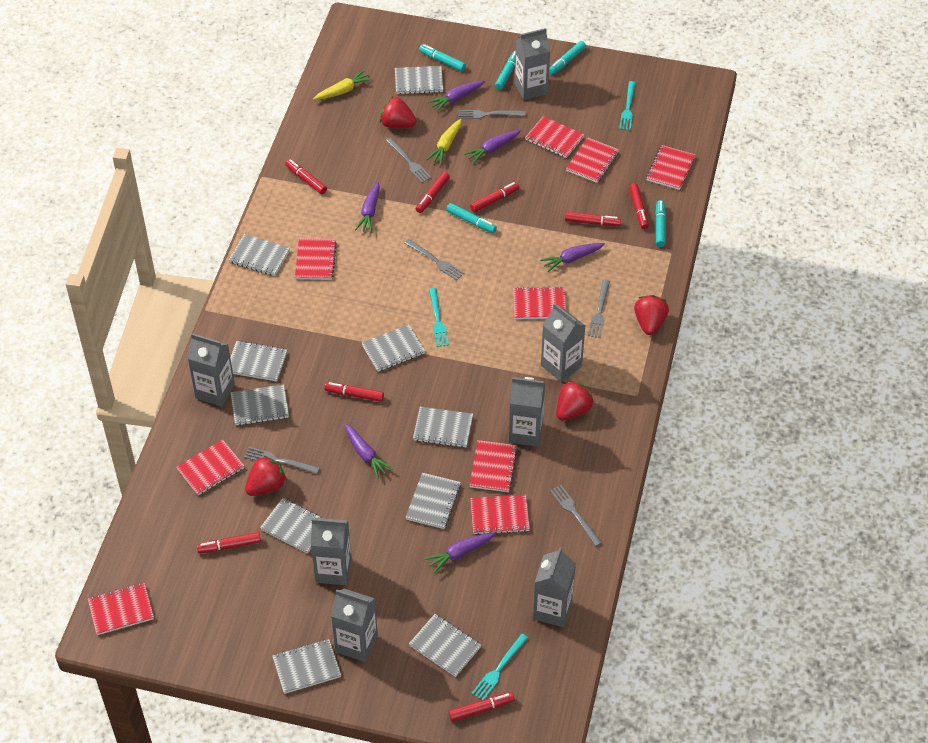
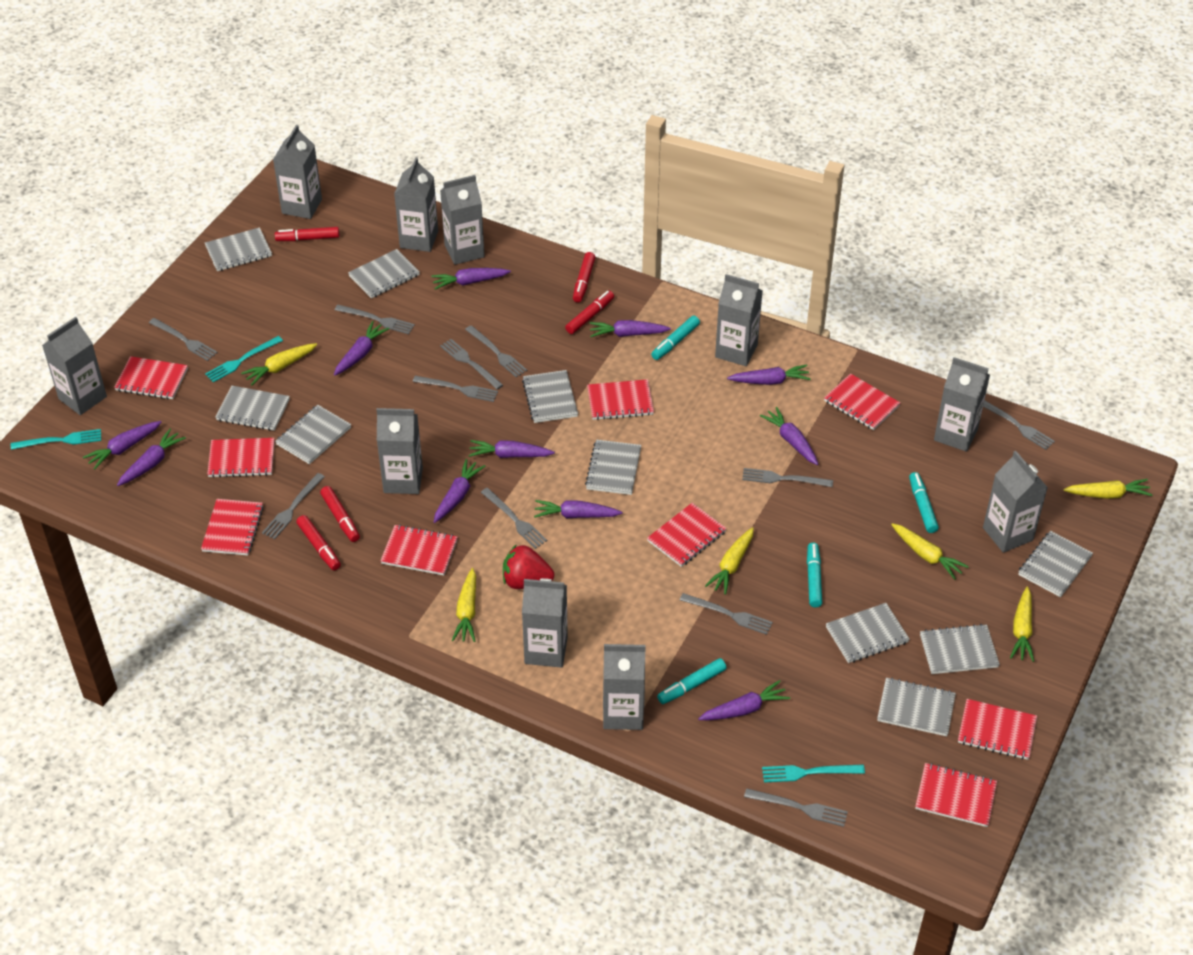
grey carton: [187,333,235,407] [311,518,352,585] [331,589,378,662] [508,377,545,447] [515,28,550,100] [533,547,576,627] [541,303,585,382] = 7 -> [42,317,107,415] [273,125,322,219] [376,408,423,494] [394,157,438,252] [440,175,485,265] [522,578,568,668] [603,644,646,730] [715,274,763,366] [934,357,990,452] [983,451,1048,553] = 10
grey fork: [244,447,320,474] [385,137,432,183] [404,239,464,281] [458,110,525,119] [550,485,602,546] [588,280,610,338] = 6 -> [149,318,218,361] [262,473,325,539] [335,305,415,334] [413,376,498,402] [440,339,503,389] [465,325,527,378] [481,488,547,549] [680,593,773,635] [742,468,833,487] [744,788,848,827] [983,400,1055,450] = 11
purple carrot: [344,424,393,479] [355,182,380,233] [424,532,496,573] [428,80,485,112] [464,130,521,164] [540,243,605,272] = 6 -> [83,421,161,470] [117,428,186,486] [334,321,389,376] [431,268,511,290] [434,459,485,523] [469,440,555,458] [534,500,622,518] [589,320,671,337] [698,680,790,720] [727,365,811,385] [760,407,819,465] = 11
red marker: [197,532,261,554] [285,159,327,194] [324,382,384,402] [416,172,450,213] [448,692,515,722] [470,182,519,212] [565,212,621,226] [629,183,649,229] = 8 -> [275,227,339,241] [296,515,341,570] [320,486,360,542] [565,290,614,334] [573,252,595,302] = 5
red strawberry: [245,455,287,496] [380,97,417,128] [556,380,594,420] [634,295,669,335] = 4 -> [503,544,554,589] = 1
turquoise marker: [419,44,466,71] [446,203,497,233] [495,50,516,90] [549,41,586,75] [655,200,666,247] = 5 -> [651,316,700,360] [657,658,726,704] [807,543,822,607] [909,472,939,533] = 4
yellow carrot: [313,70,372,100] [426,119,462,165] = 2 -> [241,343,317,385] [452,568,476,642] [705,527,754,595] [891,523,969,580] [1010,587,1034,662] [1063,479,1153,499] = 6

